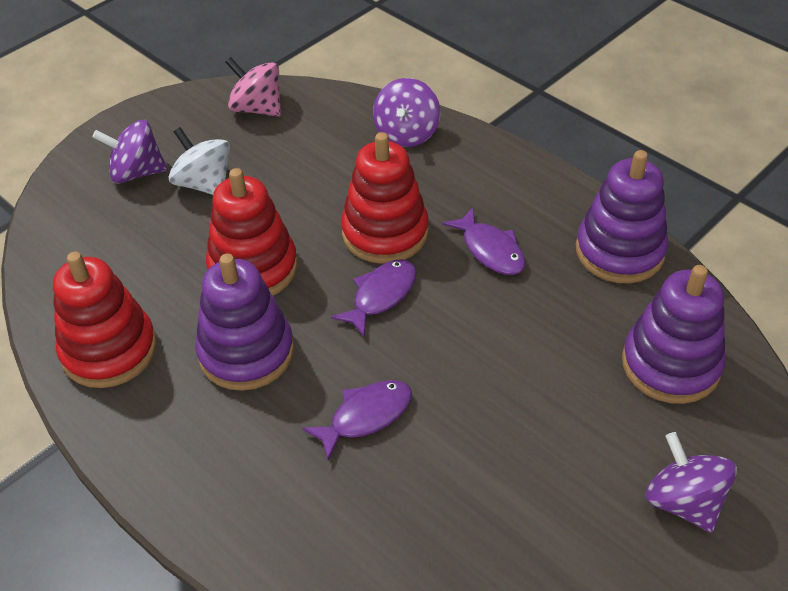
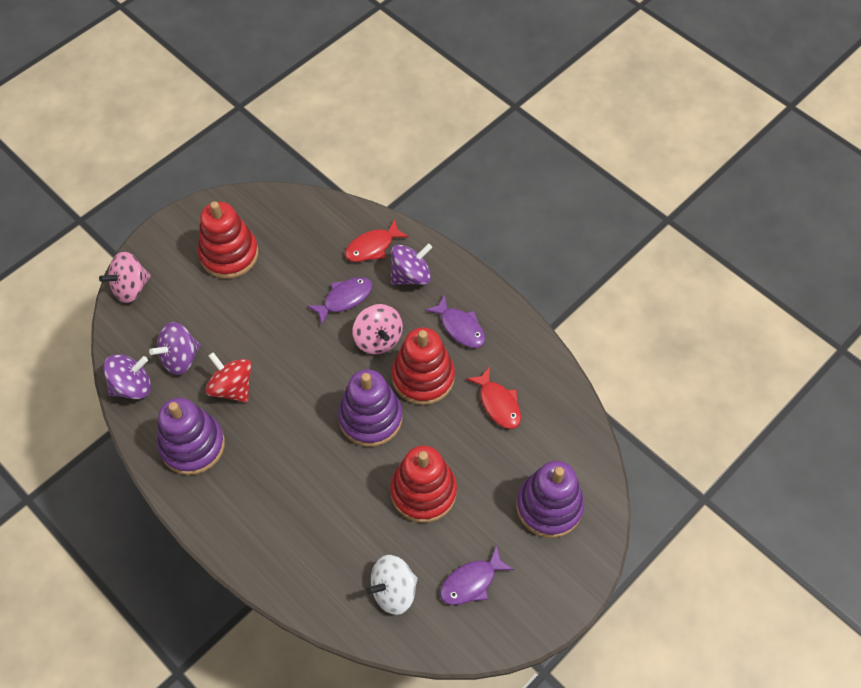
pink spinning top: [225,57,281,117] = 1 -> [99,252,151,303] [352,304,403,354] = 2
red fish: none = 0 -> [345,219,409,262] [466,367,521,429] = 2
red spinning top: none = 0 -> [206,352,252,403] = 1

